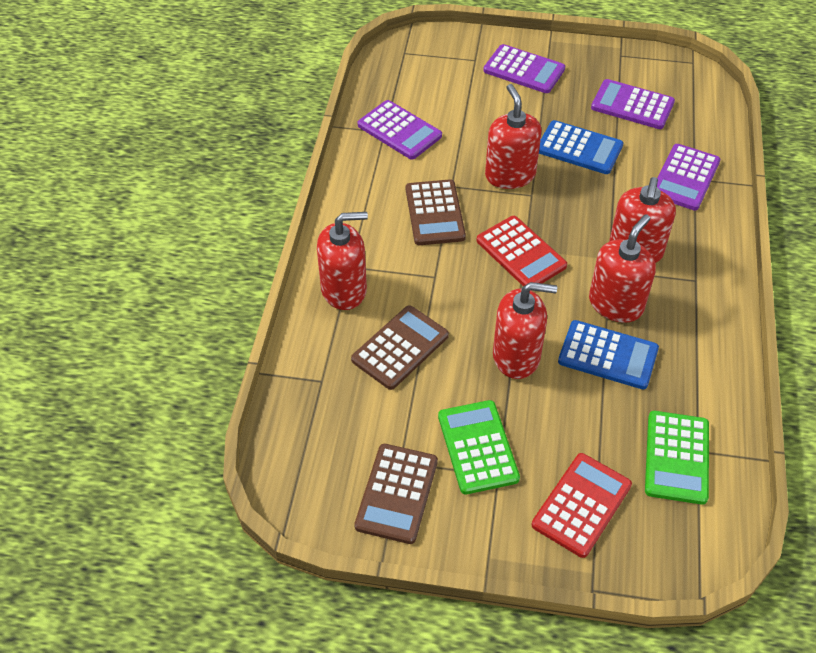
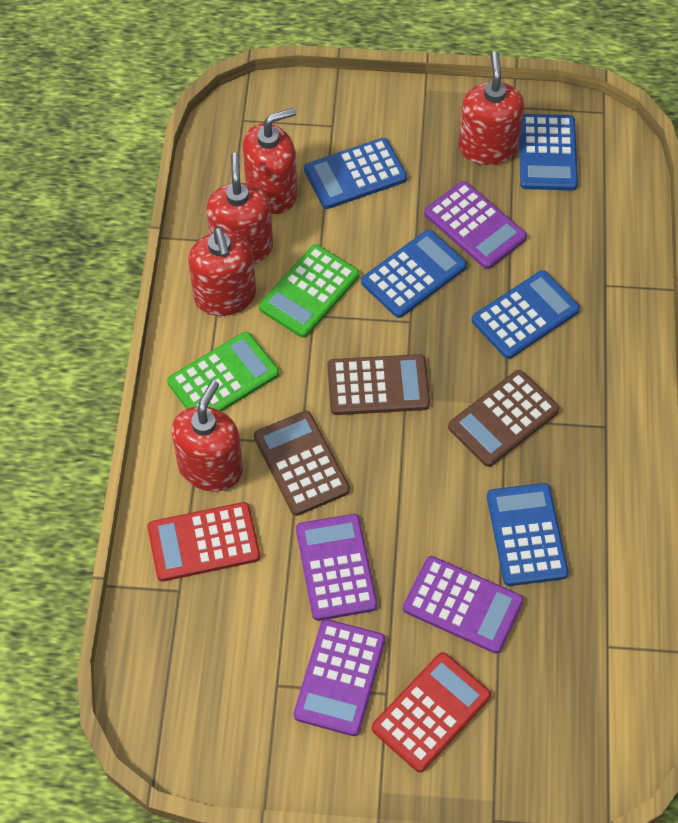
blue calculator: [539,120,623,174] [558,320,659,390] = 2 -> [304,138,407,209] [361,229,467,318] [472,270,580,359] [487,483,569,586] [519,114,578,190] = 5

